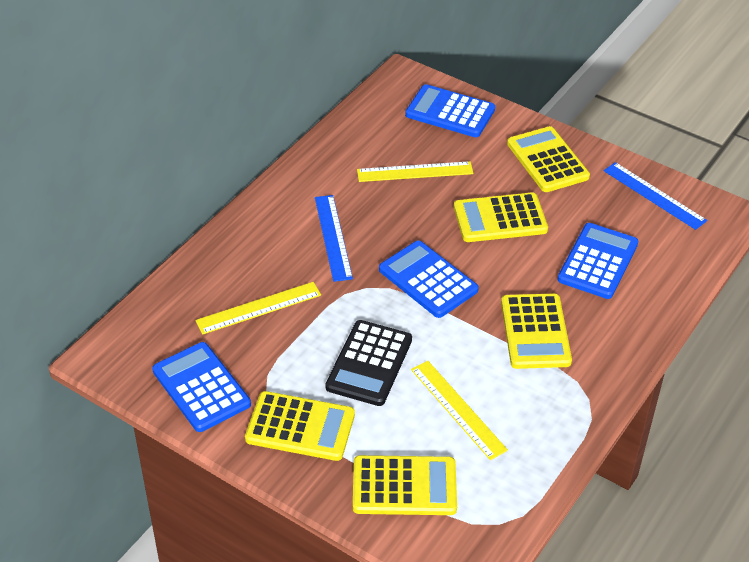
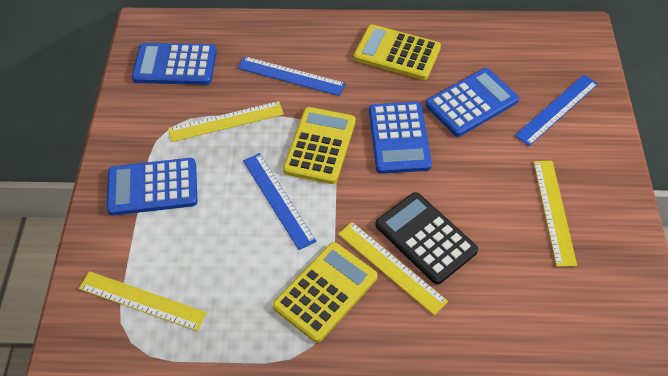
blue ruler: [315,195,353,282] [604,162,707,230] = 2 -> [238,56,346,96] [243,153,316,250] [515,75,598,146] = 3
yellow calculator: [245,391,355,461] [353,455,457,515] [454,192,548,242] [501,294,572,369] [507,126,590,192] = 5 -> [273,242,378,343] [283,107,356,184] [354,24,441,80] = 3
yellow ruler: [195,282,321,335] [357,161,473,182] [411,361,508,460] = 3 -> [79,271,207,331] [168,101,284,142] [338,222,448,316] [534,161,577,267] = 4

